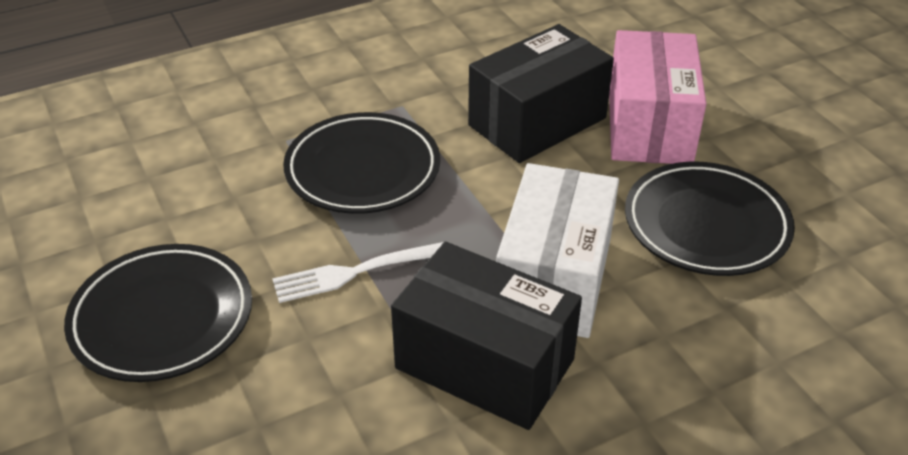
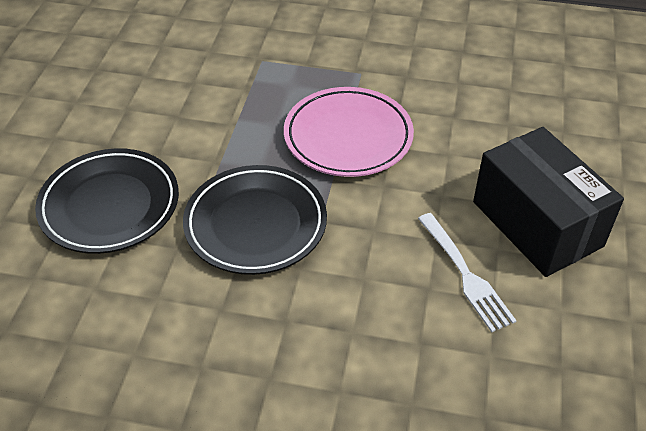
black box: [391,242,582,430] [468,24,614,163] = 2 -> [473,127,624,277] = 1
black plate: [64,244,252,382] [283,112,440,214] [625,162,795,276] = 3 -> [35,148,179,254] [183,165,327,275] = 2
pink box: [609,30,707,164] = 1 -> none = 0
pink plate: none = 0 -> [284,87,414,177] = 1
white box: [496,163,619,338] = 1 -> none = 0

